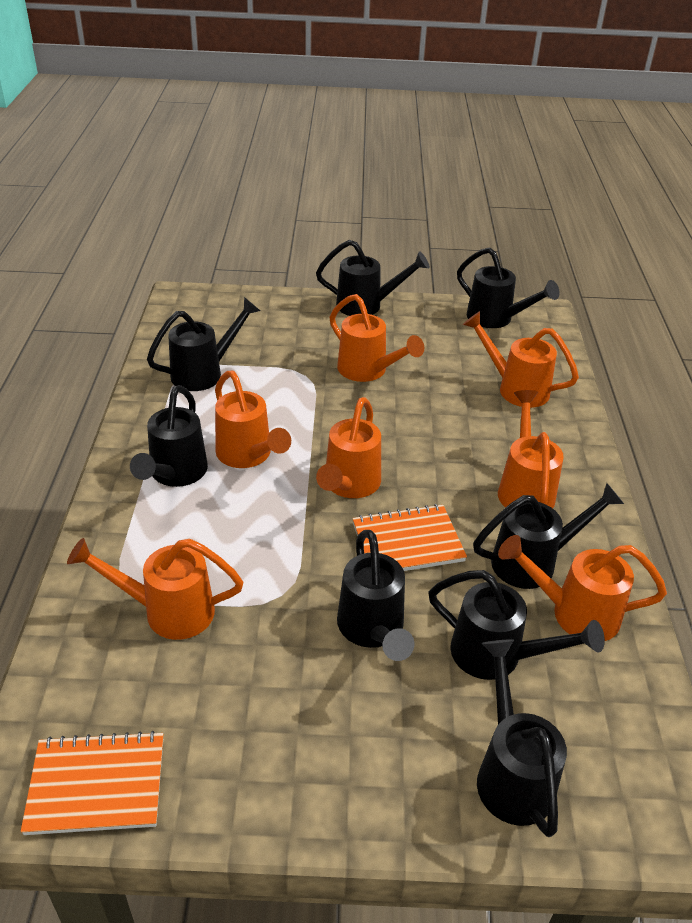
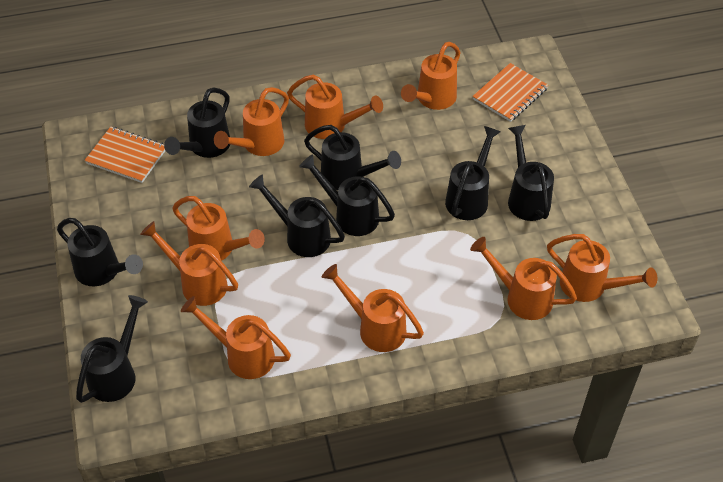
orange watering can: [67,538,243,640] [215,371,291,468] [316,397,381,498] [329,294,424,382] [463,311,579,408] [498,390,564,508] [498,535,667,641] = 7 -> [140,221,238,306] [172,196,265,261] [181,296,291,379] [214,87,289,156] [287,75,383,139] [322,264,424,352] [401,42,461,110] [470,237,577,320] [547,234,657,302] = 9

